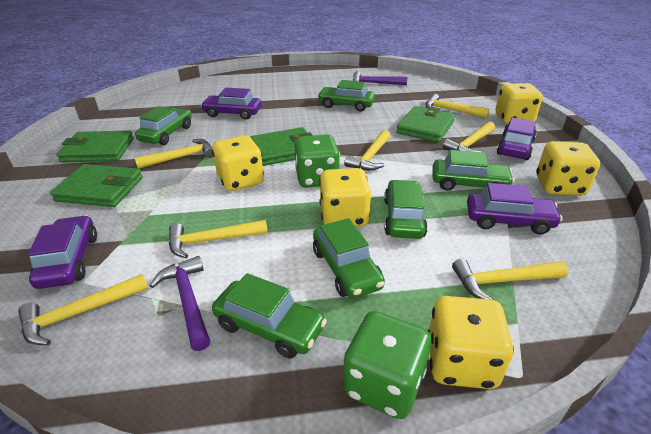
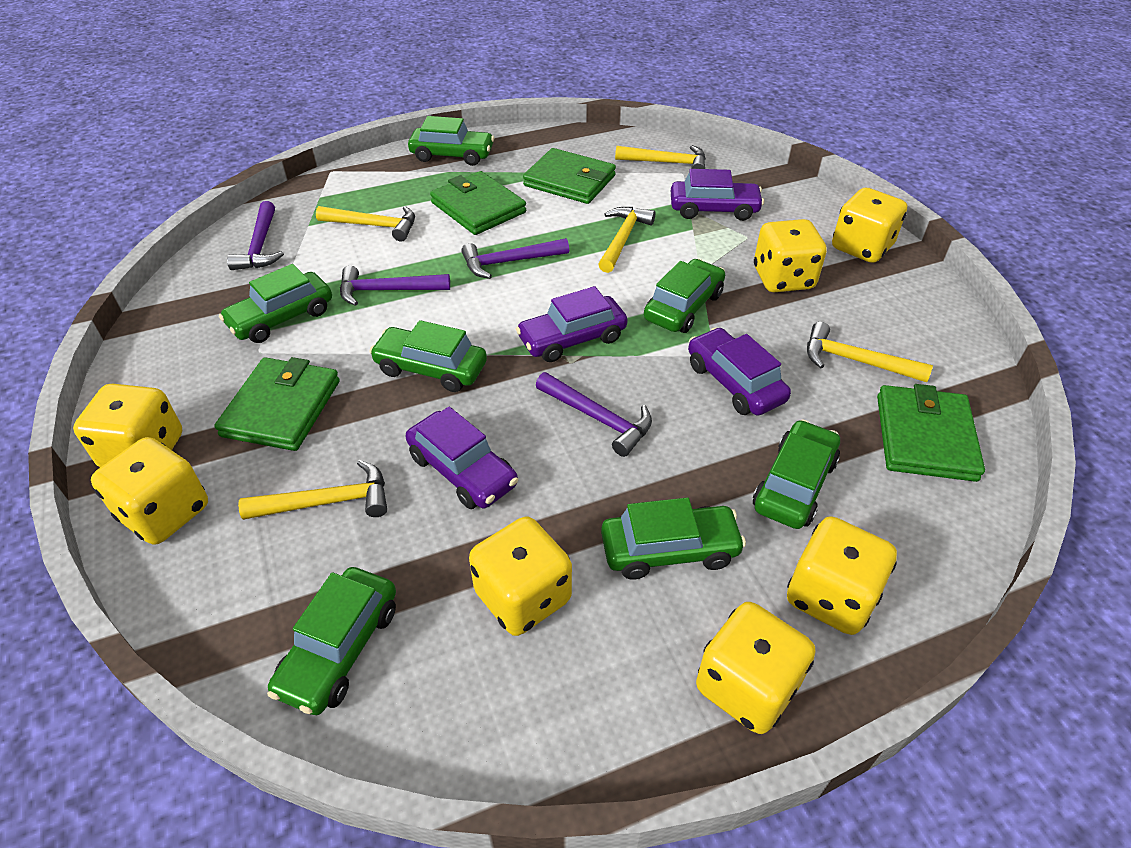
green car: [135,106,191,145] [212,273,327,358] [313,218,385,299] [317,80,375,112] [384,180,428,239] [432,150,514,191] = 6 -> [219,264,332,343] [267,567,396,715] [369,320,487,392] [408,116,494,166] [601,498,746,580] [644,259,725,333] [753,419,840,529] = 7
green dice: [294,134,340,188] [343,311,431,419] = 2 -> none = 0
purple hammer: [149,256,210,351] [353,71,407,85] = 2 -> [227,201,284,270] [340,265,450,306] [461,238,569,279] [536,372,652,457] = 4
yellow dice: [212,135,264,191] [319,168,371,227] [428,296,514,389] [495,83,543,124] [536,141,600,196] = 5 -> [73,383,182,467] [91,437,208,545] [469,516,572,636] [696,602,815,734] [754,219,827,292] [787,516,897,635] [832,188,907,263] = 7
yellow hammer: [18,274,148,345] [135,139,213,169] [169,220,268,258] [344,130,391,170] [425,94,489,118] [443,122,495,152] [452,259,568,300] = 7 -> [238,460,387,520] [316,206,415,242] [598,207,655,273] [615,145,706,169] [807,322,933,382] = 5

